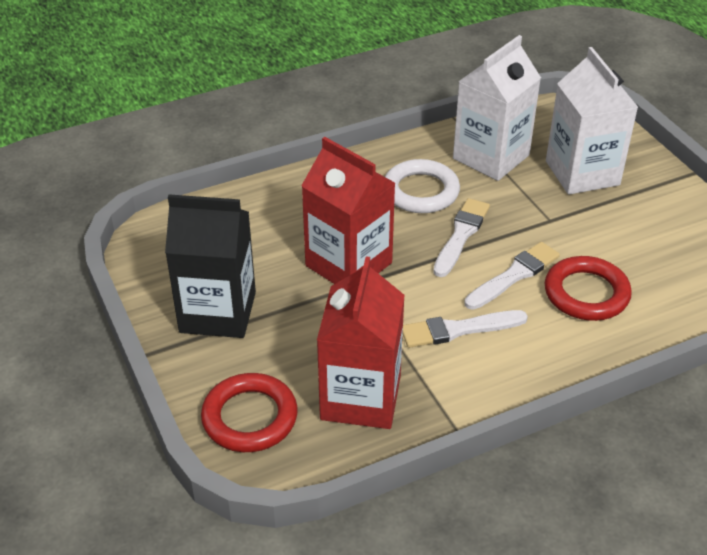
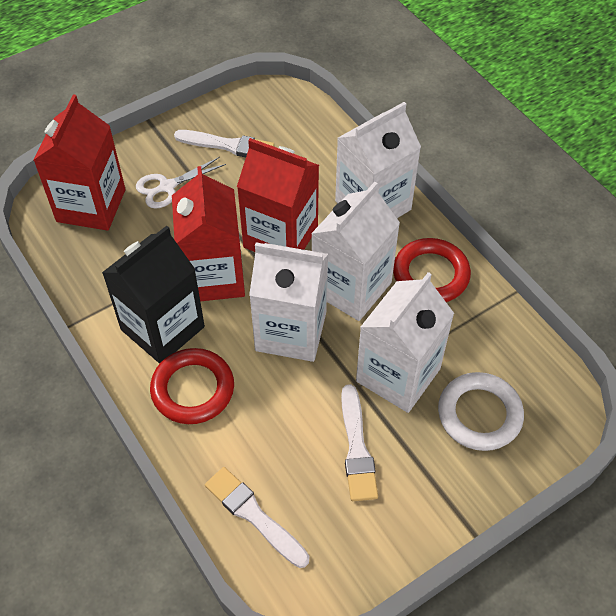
red carton: [301,137,395,284] [317,256,405,429] = 2 -> [33,95,125,231] [172,166,245,301] [237,138,319,252] = 3
white carton: [453,35,541,181] [546,47,638,195] = 2 -> [249,243,328,362] [311,182,400,321] [335,102,421,218] [356,272,455,413] = 4
white scissors: none = 0 -> [136,157,226,209] = 1

